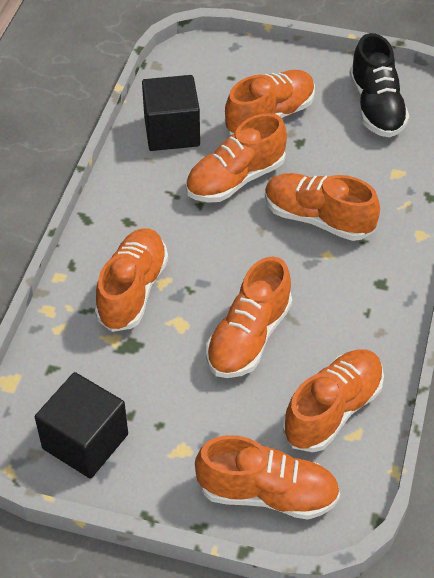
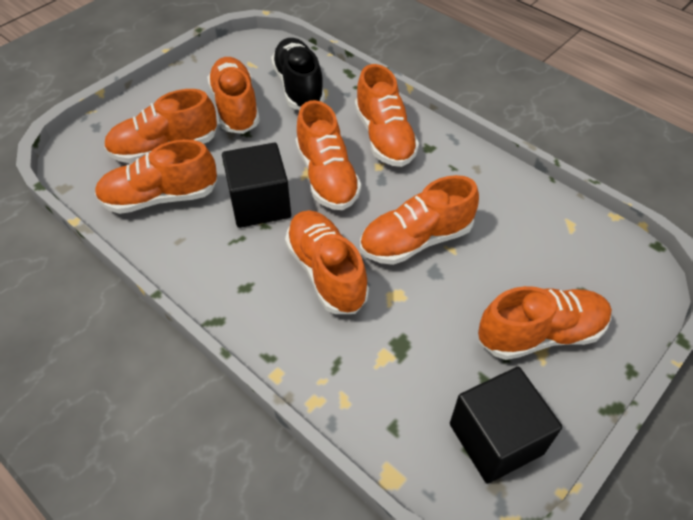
orange shoe: [95,229,168,332] [186,113,287,202] [195,435,340,519] [206,256,292,378] [225,70,315,135] [265,173,380,241] [283,349,384,452] = 7 -> [95,139,217,214] [104,89,217,163] [207,57,260,134] [285,210,369,314] [296,100,361,210] [355,64,419,167] [360,175,479,265] [478,286,612,360] = 8

